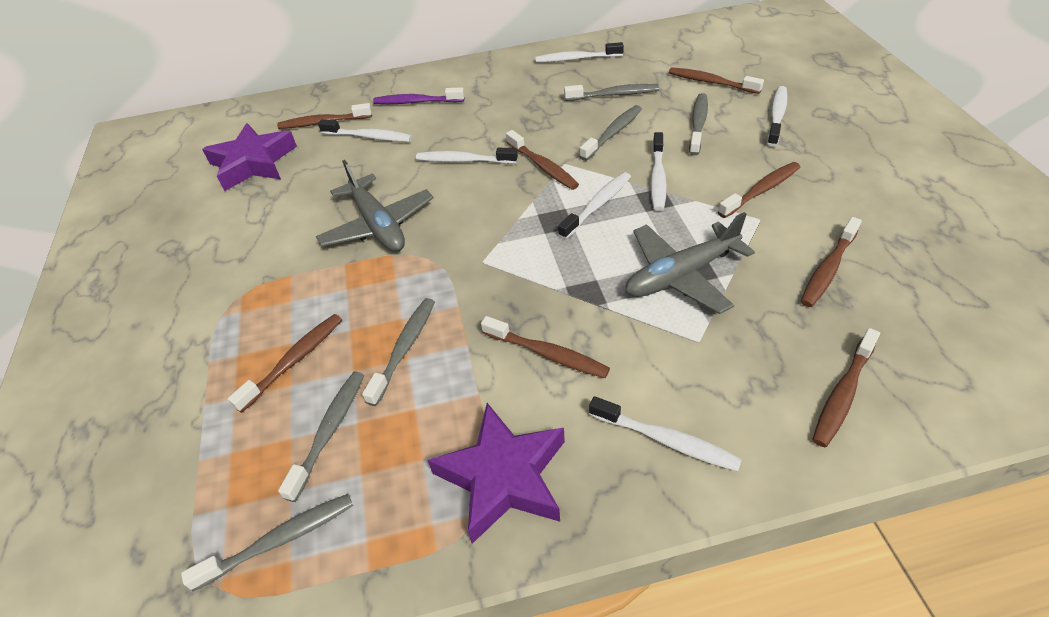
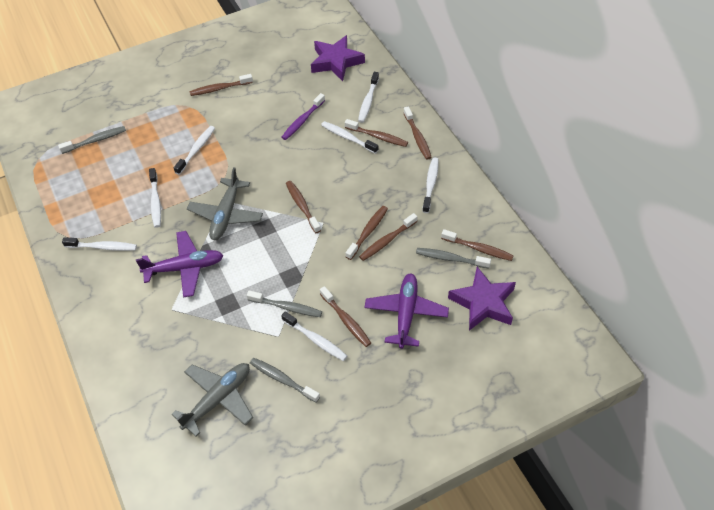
grey toothbrush: [181,494,353,591] [278,371,364,502] [362,298,435,406] [564,84,659,101] [579,105,642,161] [689,93,708,155] = 6 -> [58,126,126,154] [247,291,322,317] [250,358,320,403] [416,248,491,269] = 4
purple plane: none = 0 -> [136,231,224,298] [364,274,449,349] = 2

